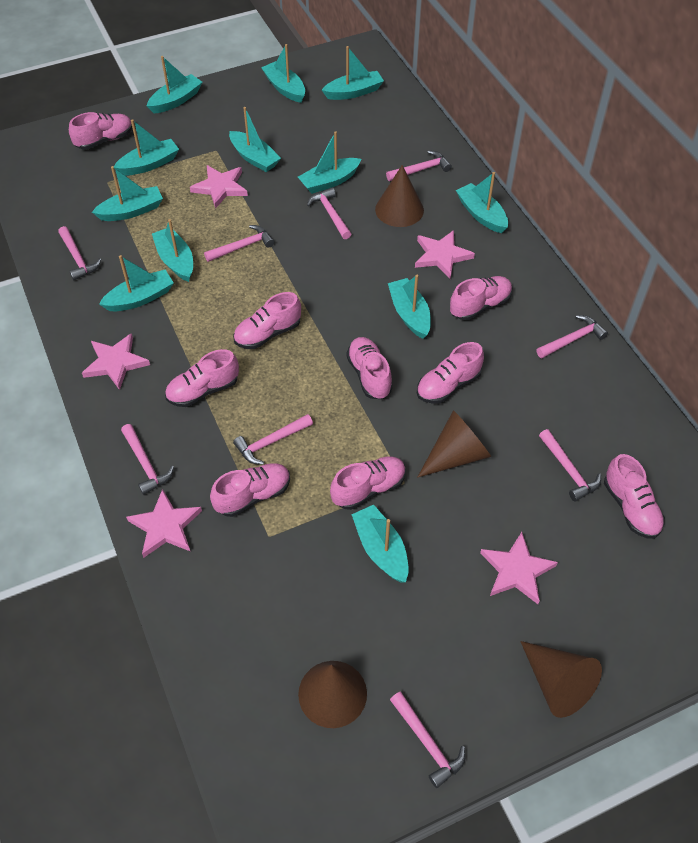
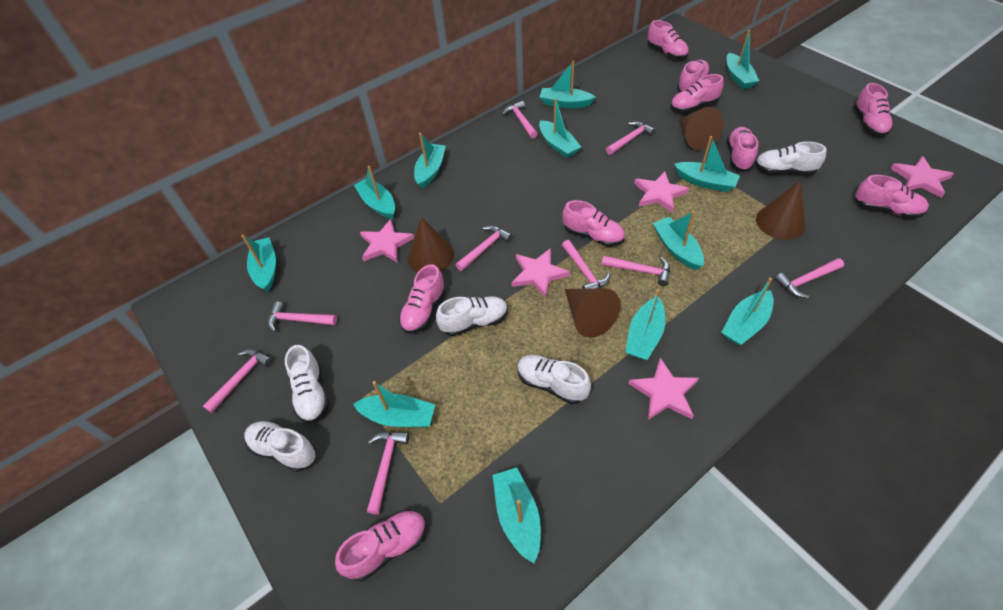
white shoe: none = 0 -> [244,421,316,472] [285,345,329,423] [436,296,508,336] [517,355,591,404] [755,141,827,175] = 5

